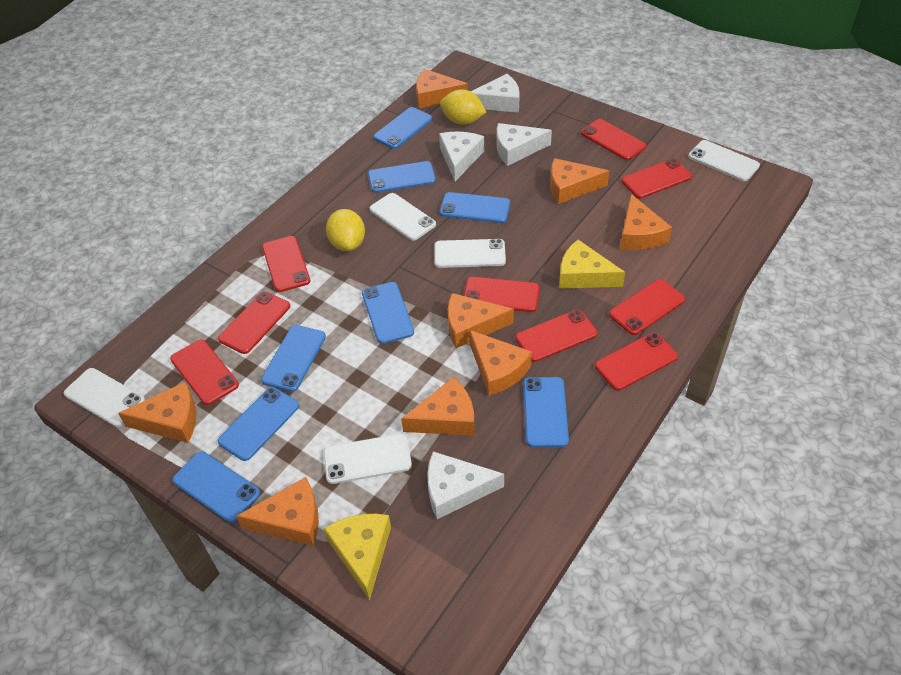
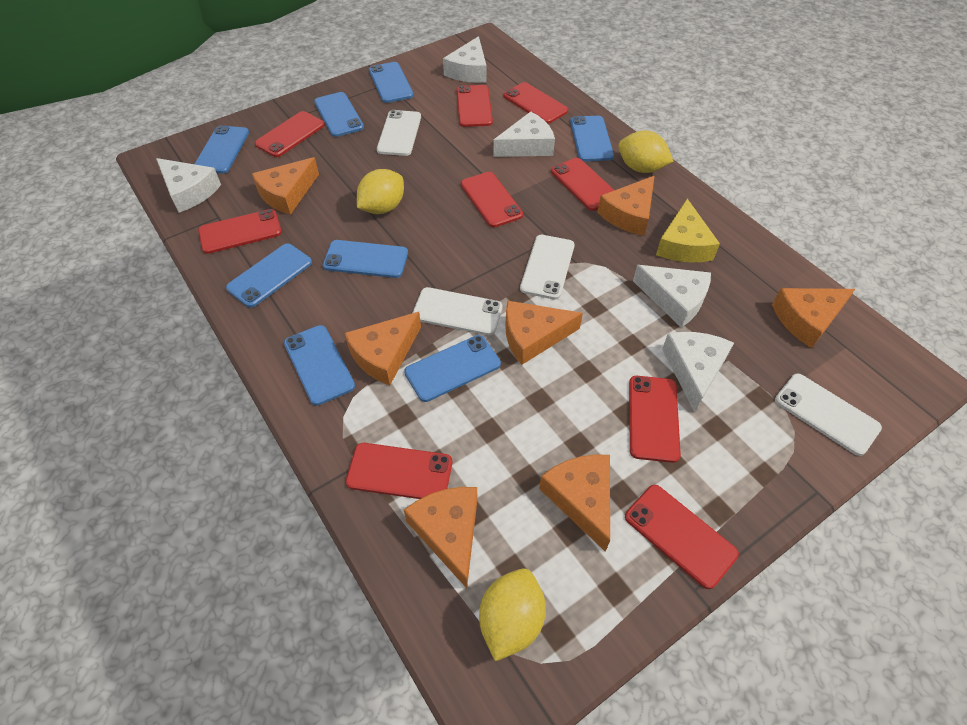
orange cheese: [118,382,196,443] [236,477,319,546] [401,377,475,436] [416,69,468,108] [447,293,514,348] [469,330,532,396] [550,158,609,204] [620,194,672,250] = 8 -> [252,157,319,215] [344,312,421,385] [404,487,477,588] [505,301,583,365] [539,455,610,552] [597,176,655,236] [772,288,855,348] = 7
white cheese: [427,452,504,519] [439,131,484,181] [470,74,520,113] [497,123,552,166] = 4 -> [156,158,221,213] [443,36,487,83] [493,111,555,157] [633,265,711,327] [662,332,734,412] = 5
white phone: [64,368,145,427] [323,434,412,484] [370,193,436,241] [434,239,506,268] [688,140,760,181] = 5 -> [377,110,421,156] [412,287,503,335] [520,235,575,300] [775,373,882,456] = 4
yellow cheese: [324,514,391,600] [559,240,625,289] = 2 -> [656,199,720,262] = 1
yellow lemon: [326,209,365,251] [440,89,486,125] = 2 -> [357,169,404,214] [479,568,546,661] [618,131,673,173] = 3

